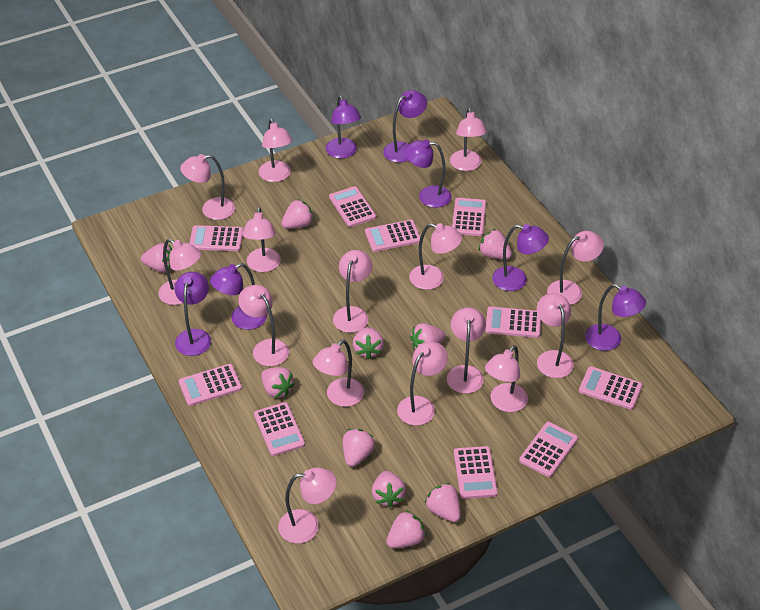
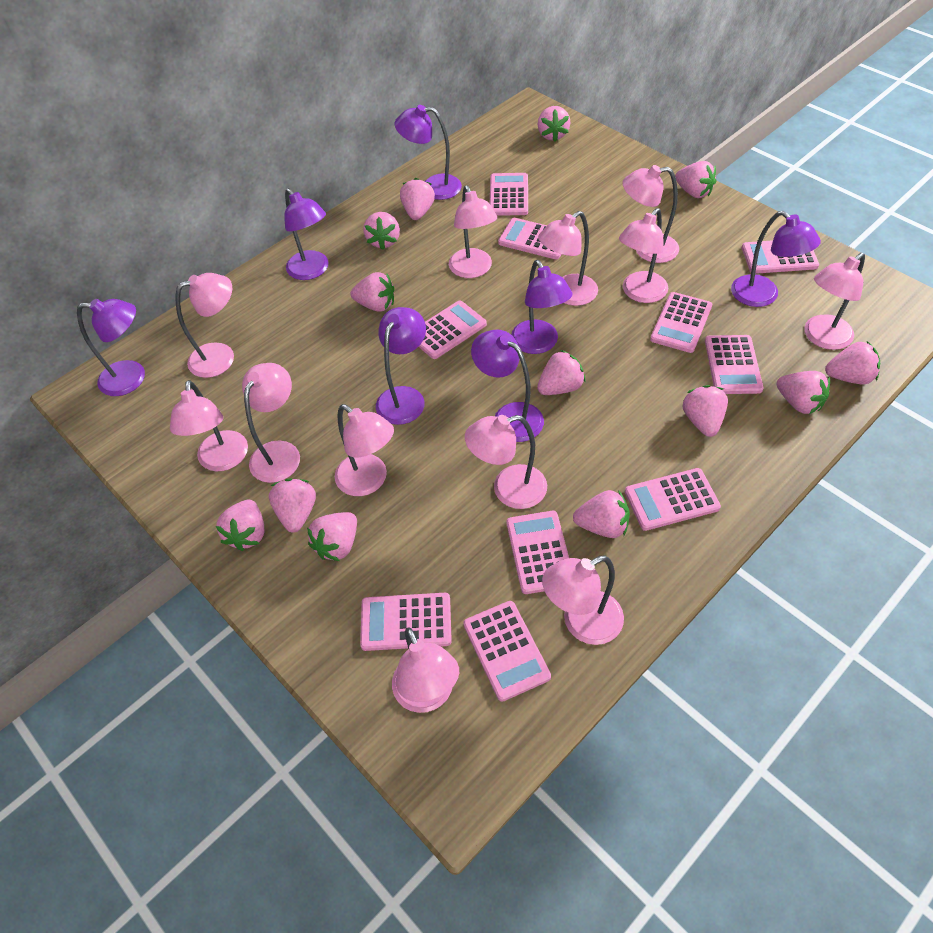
pink lamp: [158,239,201,305] [180,154,235,220] [238,285,289,366] [242,207,281,272] [259,119,293,182] [278,468,337,544] [313,340,364,407] [333,250,372,333] [397,342,448,426] [409,223,462,290] [447,307,486,394] [450,108,487,171] [485,345,528,412] [537,293,574,378] [547,231,604,305] = 15 -> [170,380,248,472] [176,273,234,378] [242,363,300,483] [335,404,394,496] [392,628,459,713] [449,185,497,278] [465,415,547,509] [538,211,598,306] [542,556,624,645] [619,208,668,303] [622,165,679,263] [805,253,865,350] = 12
pink strawberry: [141,243,172,272] [261,367,295,398] [281,199,314,228] [343,429,375,467] [353,327,384,359] [372,471,406,508] [386,510,426,548] [410,323,445,351] [425,483,461,522] [479,229,512,259] = 10 -> [216,499,264,551] [269,478,316,533] [307,512,357,561] [350,272,395,311] [363,212,400,250] [400,178,435,220] [537,350,585,395] [538,106,570,141] [573,490,630,538] [675,161,716,198] [682,385,728,437] [776,371,830,414] [825,341,880,384] = 13

